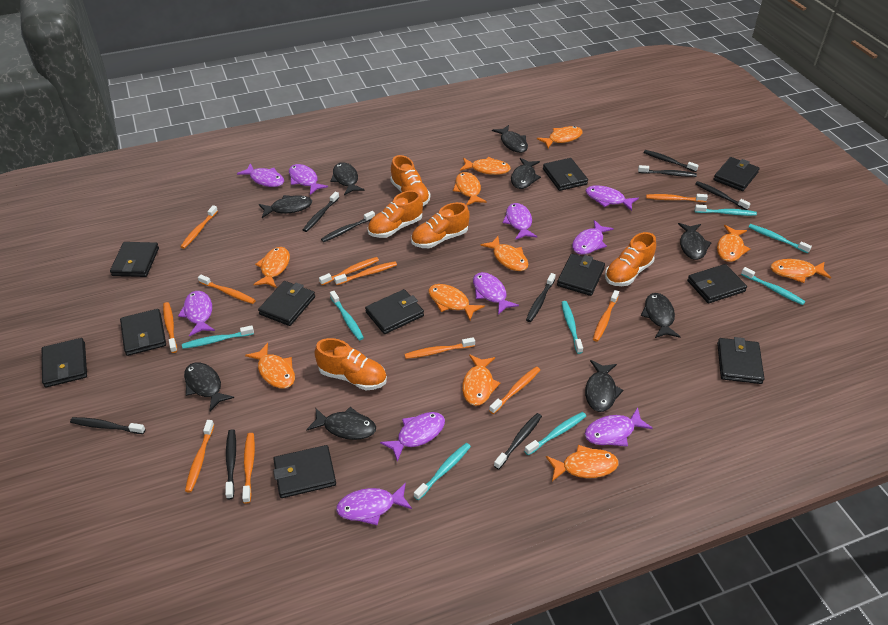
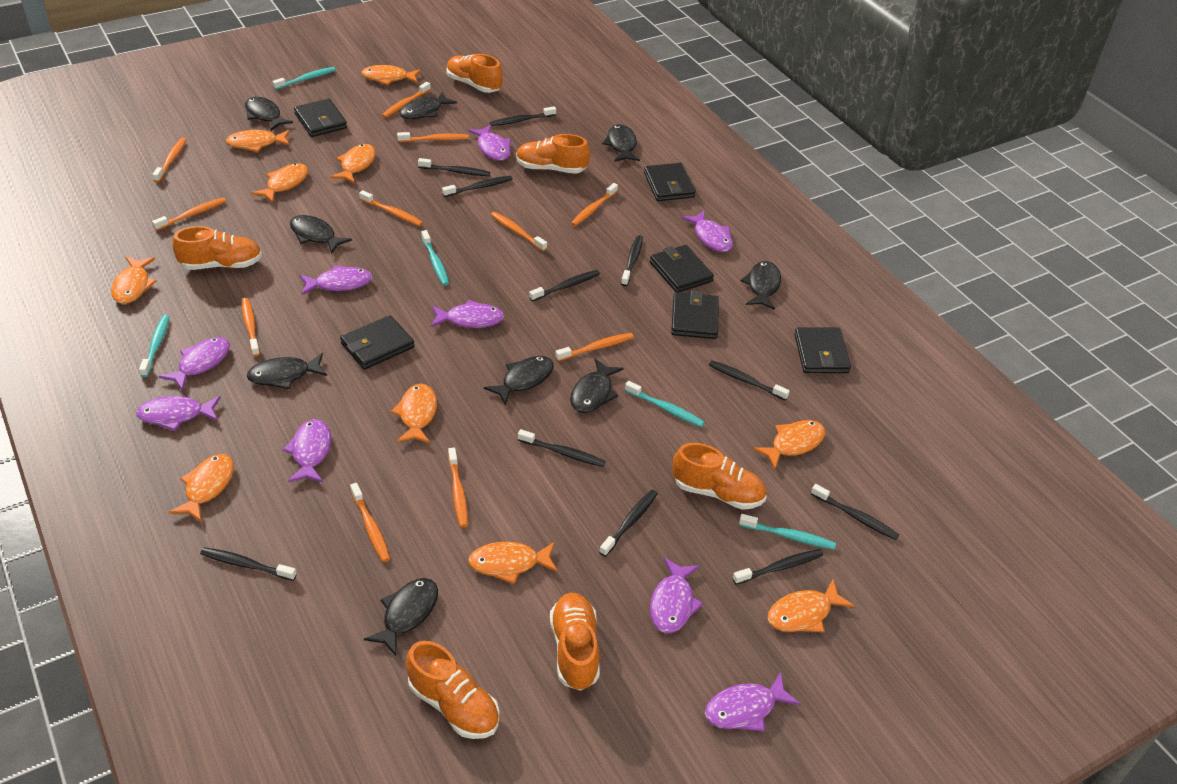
black toothbrush: [70,417,145,434] [225,429,236,499] [303,192,339,232] [321,211,375,242] [494,413,542,470] [526,273,556,322] [638,165,697,177] [643,150,699,172] [695,181,751,210] = 9 -> [200,547,297,581] [418,158,490,176] [442,176,513,197] [490,106,556,126] [518,429,606,467] [529,270,600,301] [599,490,658,557] [621,235,643,286] [709,361,790,400] [733,549,823,585] [811,484,899,540] = 11
black wallet: [42,338,87,387] [110,242,159,277] [120,309,166,356] [258,281,315,326] [273,445,336,498] [365,289,424,334] [543,158,588,191] [557,254,605,296] [687,264,747,304] [713,157,760,191] [717,337,764,384] = 11 -> [294,99,347,137] [340,315,414,370] [644,163,696,201] [650,245,714,292] [671,291,719,339] [794,327,851,373] = 6
orange fish: [245,343,295,388] [253,247,290,288] [429,284,485,320] [453,172,487,205] [460,157,511,175] [462,355,500,406] [480,236,529,271] [537,126,583,148] [546,445,619,481] [717,225,750,262] [770,259,831,283] = 11 -> [111,257,157,304] [169,454,234,522] [226,130,290,152] [251,163,308,203] [330,144,376,184] [362,65,421,85] [391,384,437,443] [468,542,558,584] [753,420,825,469] [768,579,854,632] = 10
orange shoe: [315,338,387,390] [368,190,423,238] [390,155,430,206] [411,202,470,248] [605,232,656,286] = 5 -> [172,226,262,270] [406,641,499,739] [446,54,503,93] [516,134,590,174] [550,593,600,691] [673,443,767,510] = 6
purple fish: [178,291,215,336] [237,163,284,187] [289,164,328,195] [336,483,412,525] [380,412,445,462] [473,272,519,315] [502,203,537,240] [572,220,614,255] [585,407,653,447] [586,185,639,211] = 10 -> [136,396,221,431] [159,337,230,391] [283,419,331,482] [300,265,372,295] [431,300,504,328] [468,125,511,161] [650,558,703,633] [681,210,733,252] [705,672,800,732] = 9
turquoise toothbrush: [182,325,254,349] [330,291,364,340] [414,443,471,500] [524,412,586,455] [561,301,583,354] [695,204,757,216] [741,267,805,305] [749,224,812,253] = 8 -> [139,315,170,377] [272,67,336,90] [421,230,449,286] [625,381,705,427] [739,514,836,550] = 5

